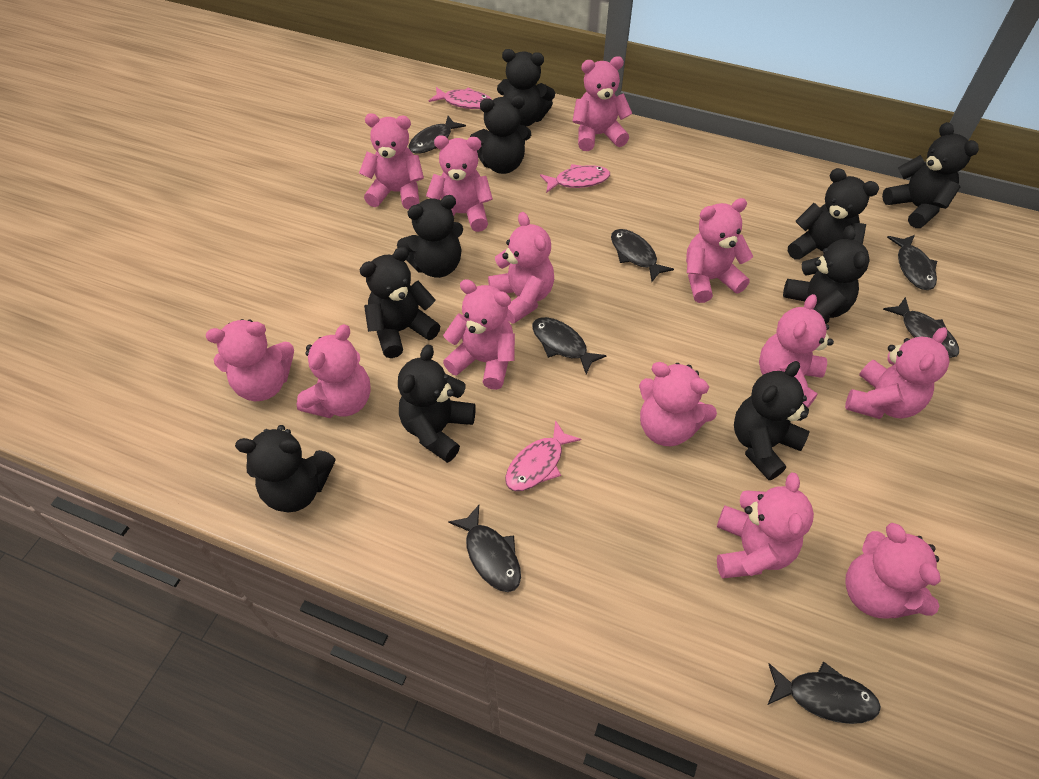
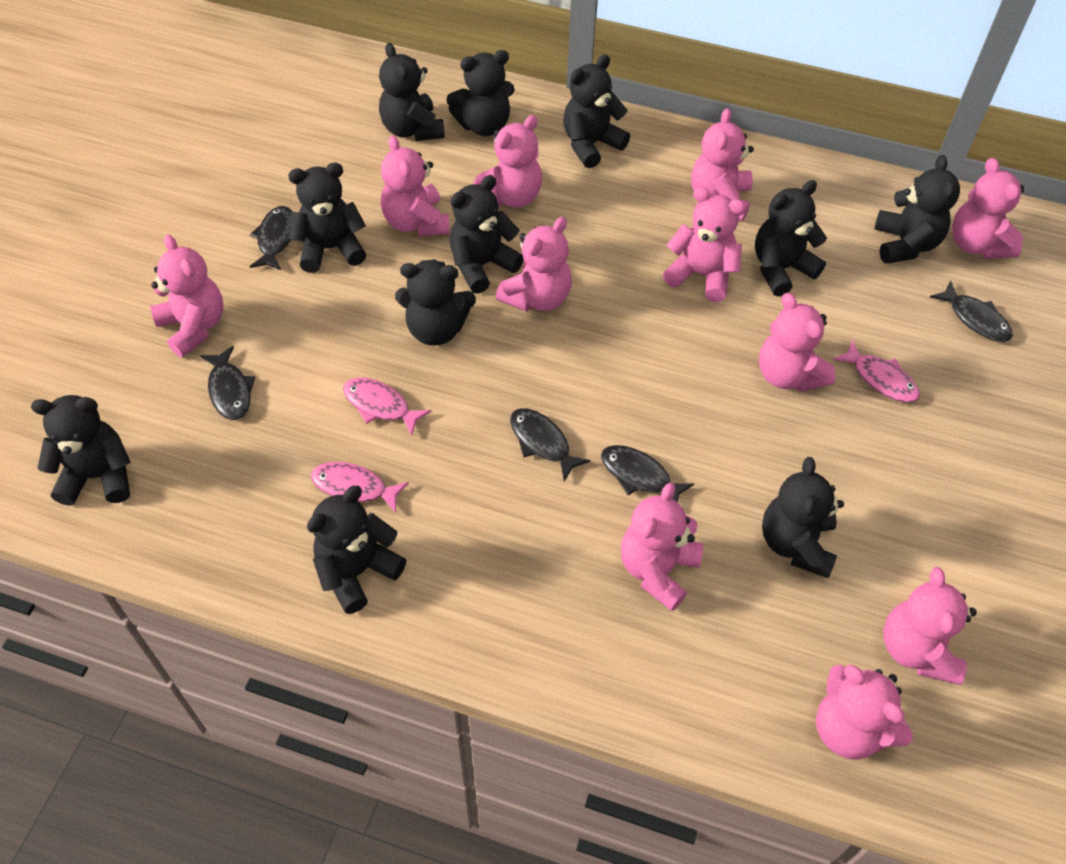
black fish: [409,116,466,154] [448,505,521,592] [532,317,607,374] [611,229,674,282] [767,662,881,724] [883,297,959,358] [887,235,937,290] = 7 -> [200,346,255,420] [250,206,293,271] [510,408,591,481] [601,445,694,503] [930,281,1013,342] = 5
black teddy bear: [235,425,336,512] [360,247,440,358] [397,195,463,278] [398,344,476,463] [470,95,531,174] [497,49,555,126] [734,361,810,480] [783,225,870,324] [788,168,879,260] [882,122,979,228] = 10 -> [31,395,131,506] [288,163,366,273] [307,486,406,614] [379,43,445,141] [395,259,476,346] [446,50,514,136] [449,175,524,294] [563,55,630,168] [755,180,827,296] [762,457,844,578] [874,155,960,264] = 11
pink teddy bear: [206,319,294,401] [297,324,371,418] [359,113,424,210] [426,135,493,232] [443,279,515,390] [488,212,554,323] [572,56,632,151] [639,362,717,446] [686,198,753,303] [717,472,814,578] [759,294,834,408] [845,327,949,419] [845,523,941,619] = 13 -> [150,235,223,357] [381,135,450,236] [473,115,542,207] [496,217,572,311] [621,482,703,611] [663,187,746,302] [691,108,754,221] [759,293,835,392] [816,664,913,760] [883,567,977,685] [952,158,1024,259] = 11

